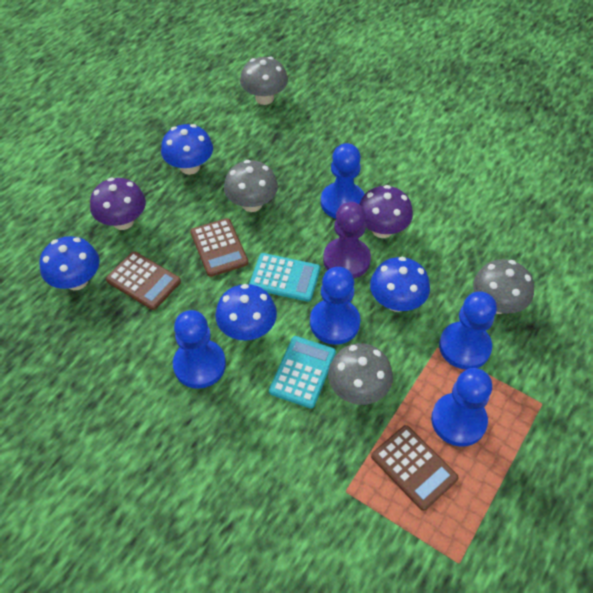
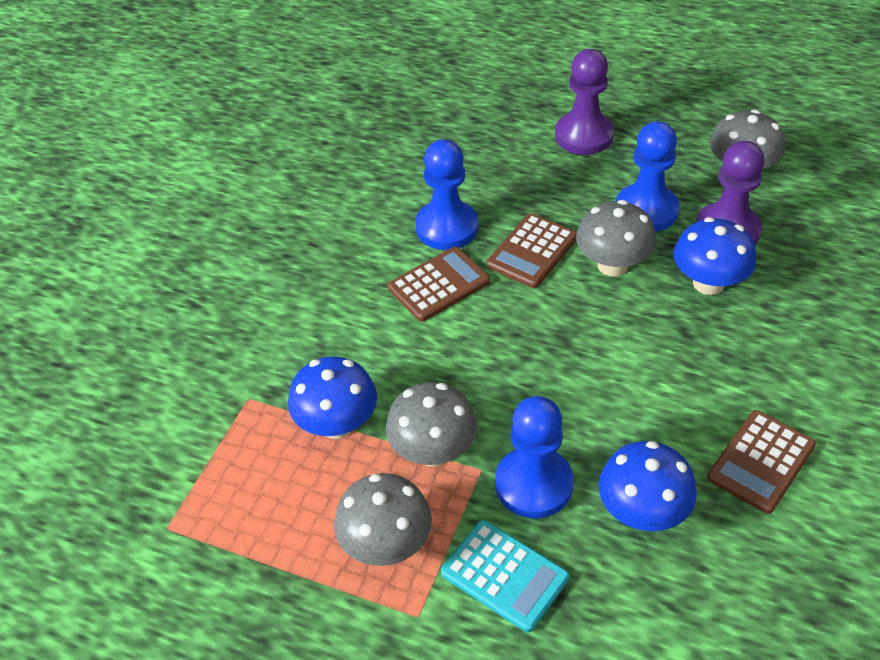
blue mushroom: [39,236,100,290] [161,124,213,175] [215,284,277,340] [370,257,430,312] = 4 -> [288,356,377,439] [599,441,697,531] [674,217,756,295] = 3
blue pawn: [173,310,226,389] [310,267,360,345] [321,143,365,219] [431,368,492,447] [439,291,497,370] = 5 -> [415,139,478,250] [495,396,574,519] [616,121,680,232] = 3
purple mushroom: [90,178,146,230] [359,185,413,238] = 2 -> none = 0
purple pawn: [323,202,371,278] = 1 -> [555,49,614,155] [696,141,765,245] = 2
turquoise calculator: [249,253,320,302] [269,336,336,408] = 2 -> [441,520,569,632] = 1

